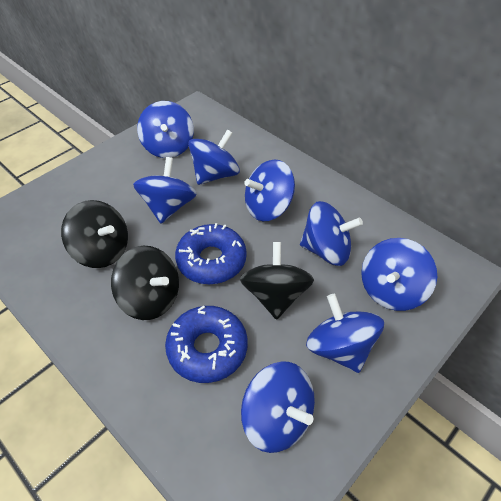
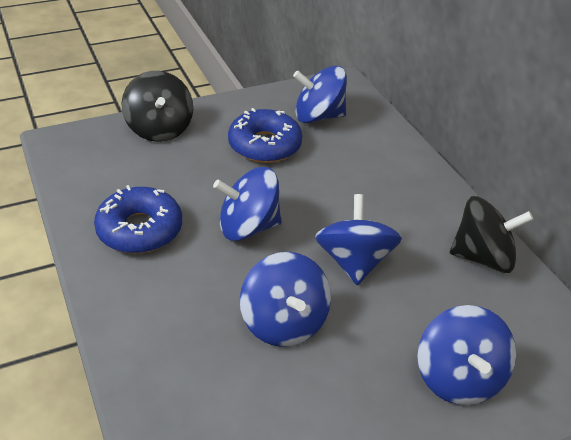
black spinning top: [61,200,128,268] [111,246,179,320] [240,242,314,320] = 3 -> [122,71,193,142] [450,196,534,273] = 2
blue spinning top: [133,157,197,223] [137,101,194,158] [188,129,240,185] [241,361,315,453] [244,160,295,221] [300,201,363,266] [306,294,384,373] [361,238,437,311] = 8 -> [213,167,282,241] [240,252,331,347] [293,66,347,123] [315,194,402,285] [417,305,516,405] = 5

